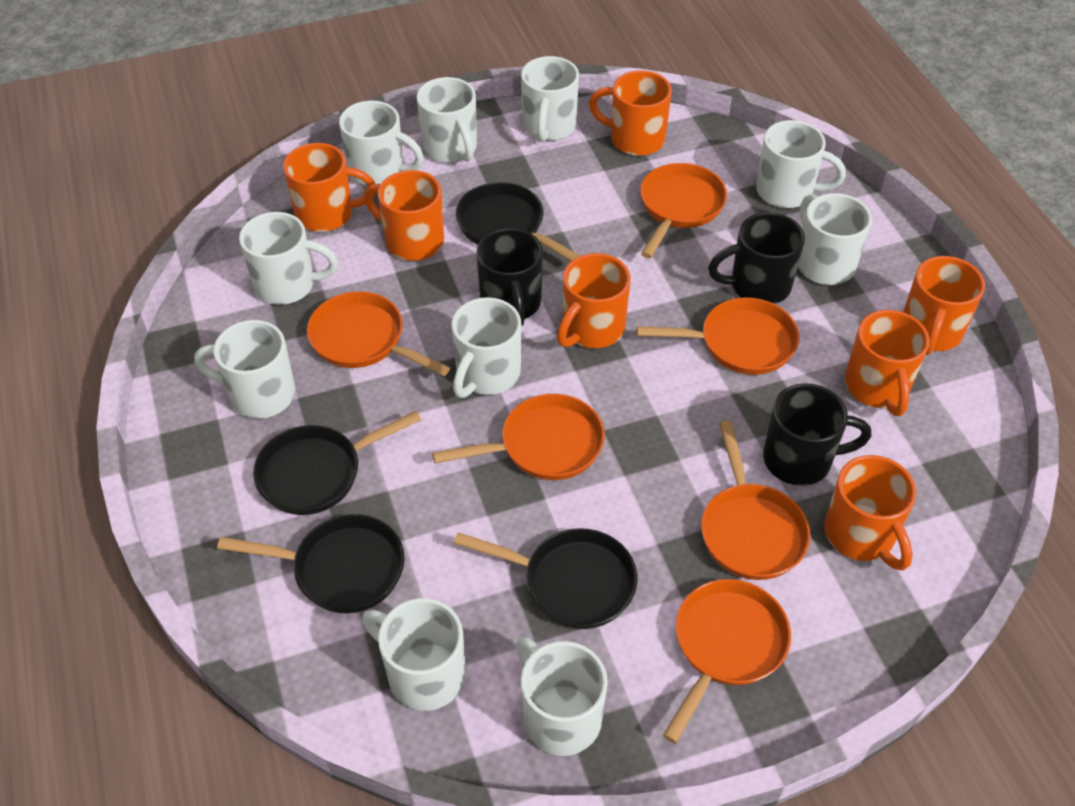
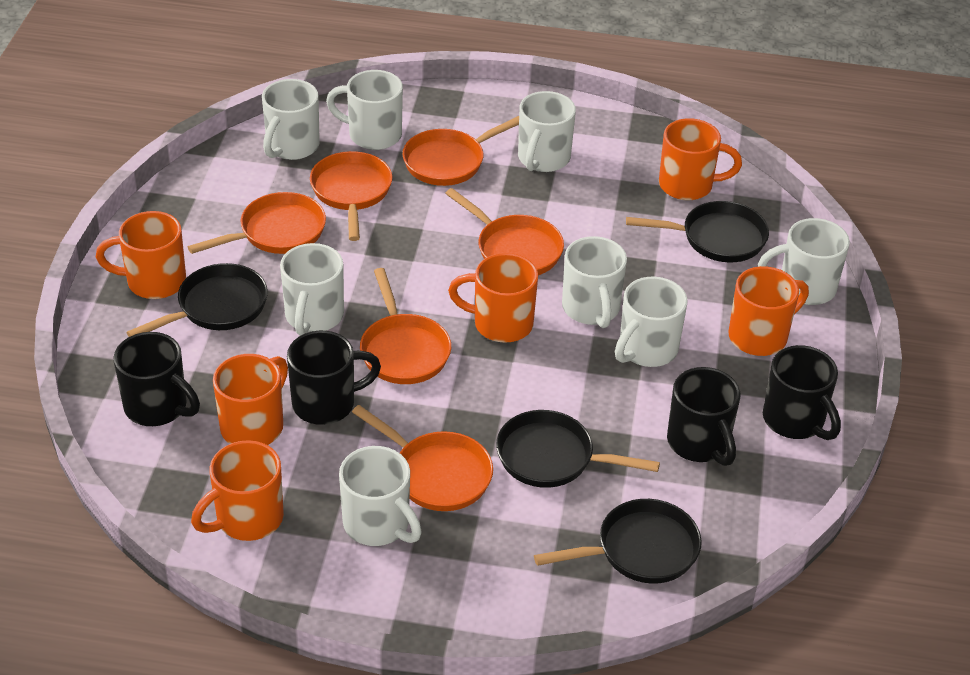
black mug: [476,228,543,326] [708,212,805,304] [763,383,871,486] = 3 -> [114,332,200,426] [287,331,381,425] [667,367,741,466] [763,345,841,440] = 4
orange mug: [283,143,375,232] [364,170,444,261] [557,253,631,348] [589,71,672,156] [824,455,917,571] [845,310,930,416] [903,256,985,355] = 7 -> [96,211,186,299] [191,440,284,541] [213,354,288,445] [448,253,538,343] [659,118,742,200] [728,266,809,356] = 6
white mug: [194,320,295,419] [239,212,338,305] [339,101,424,187] [362,598,466,711] [417,77,477,163] [452,297,521,398] [515,637,608,756] [521,56,579,142] [756,120,846,208] [798,193,872,285] = 10 -> [262,79,320,160] [280,243,344,336] [326,70,403,150] [339,446,422,546] [518,91,576,172] [562,236,627,328] [615,277,688,367] [758,218,850,305] = 8

